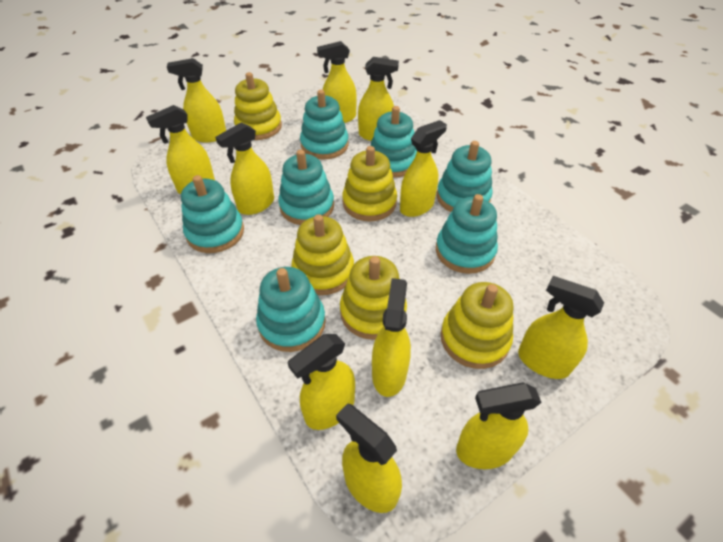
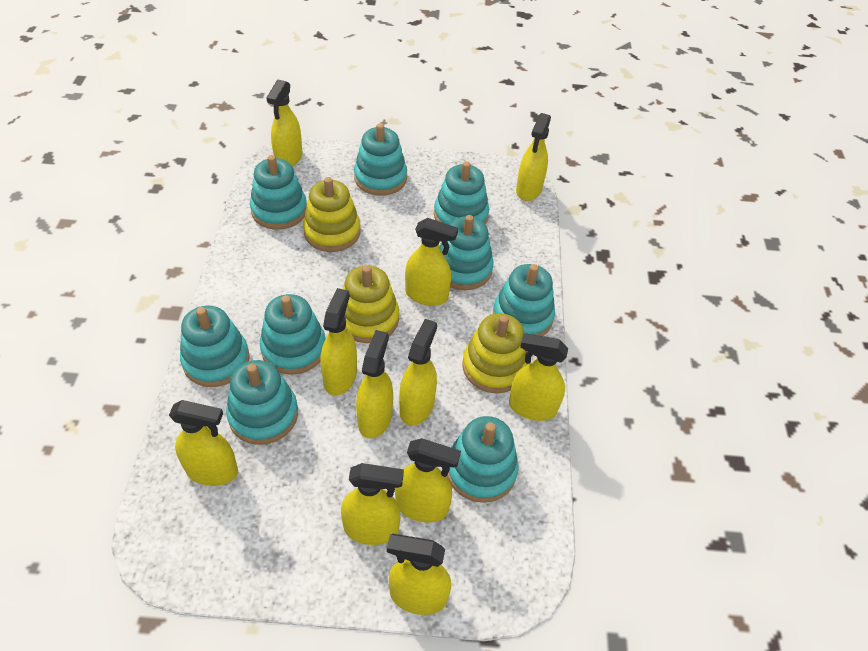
turquoise stacking toy: [181,175,244,253] [256,267,326,352] [278,150,334,225] [300,90,349,159] [371,106,417,178] [436,194,498,274] [437,141,493,212] = 7 -> [180,306,250,387] [226,360,298,445] [250,155,307,230] [260,294,325,375] [354,123,407,196] [434,161,489,225] [439,215,494,290] [447,416,519,503] [493,264,555,336] = 9
yellow stacking toy: [234,72,282,140] [291,214,354,295] [340,256,407,340] [342,146,397,221] [441,282,514,369] = 5 -> [303,177,361,252] [343,265,399,343] [462,313,528,393] = 3

